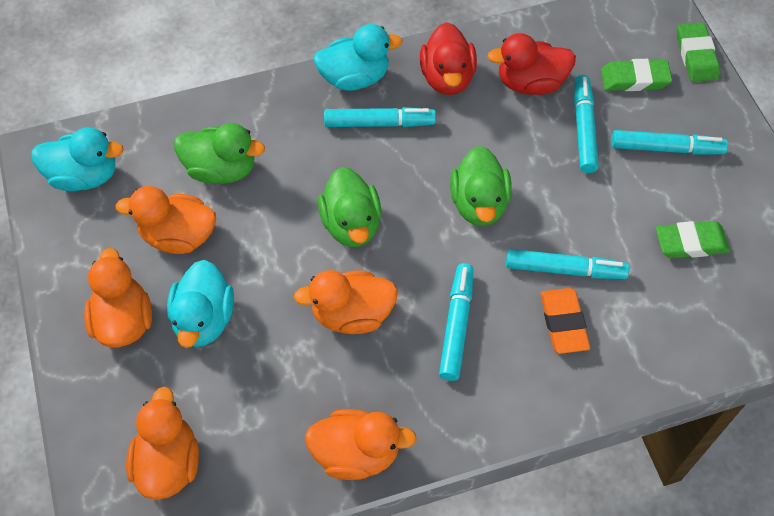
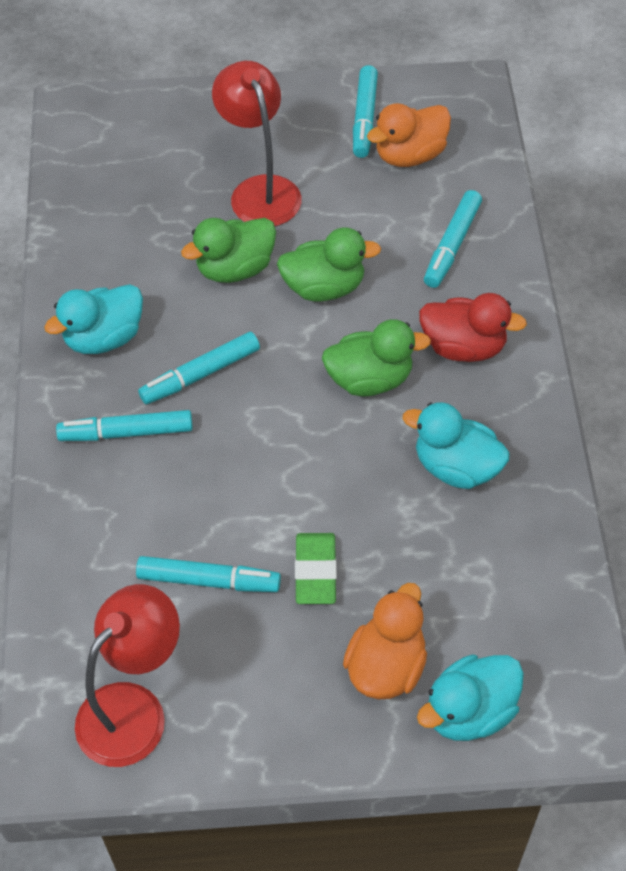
green eraser: [601,59,672,91] [656,221,730,258] [677,22,719,82] = 3 -> [295,533,337,604] = 1
orange duck: [84,248,152,348] [115,186,216,254] [126,386,199,500] [294,270,398,334] [305,409,417,480] = 5 -> [343,583,427,699] [367,103,451,167] = 2
orange eraser: [541,288,590,354] = 1 -> none = 0
red duck: [420,22,477,95] [487,33,576,95] = 2 -> [419,293,527,362] = 1
red lamp: none = 0 -> [75,584,180,767] [212,61,302,226] = 2

